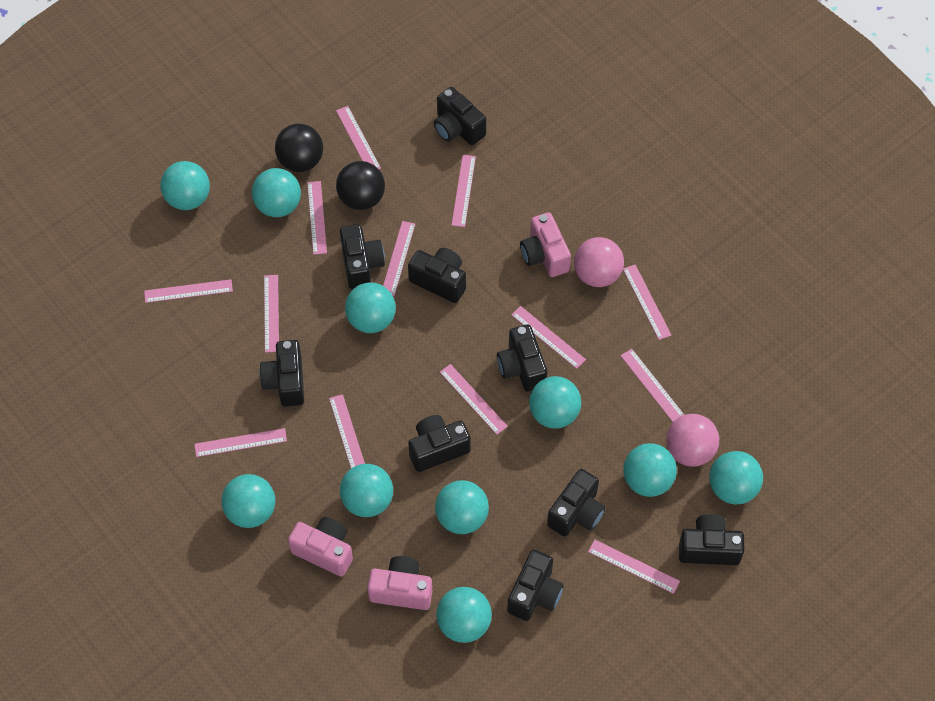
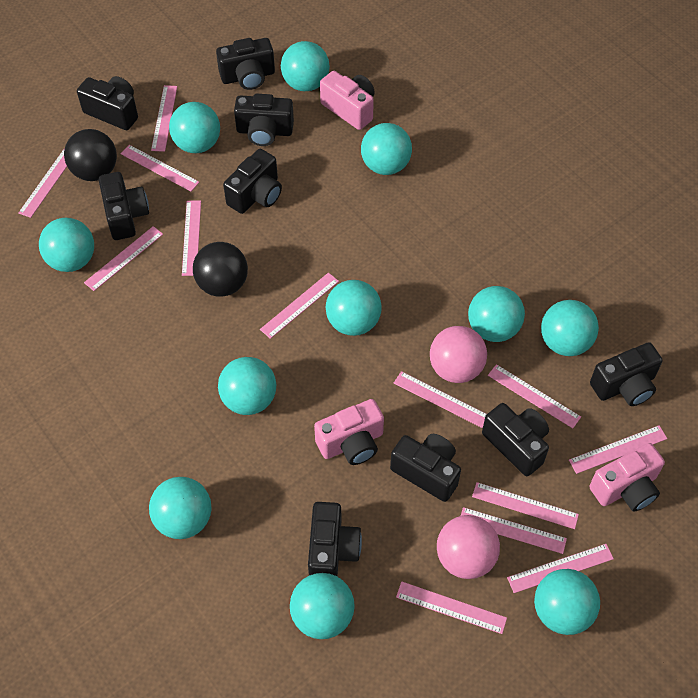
turquoise ball: [160,161,210,210] [221,474,275,528] [252,168,301,217] [340,464,393,517] [345,282,396,333] [435,480,489,534] [436,587,492,643] [529,376,581,429] [623,443,677,497] [709,451,763,504] = 10 -> [39,218,94,272] [149,477,211,539] [169,102,220,153] [218,357,276,415] [281,41,330,91] [290,573,355,639] [325,280,382,336] [361,123,412,175] [468,286,525,342] [534,569,600,635] [541,300,599,356] = 11

